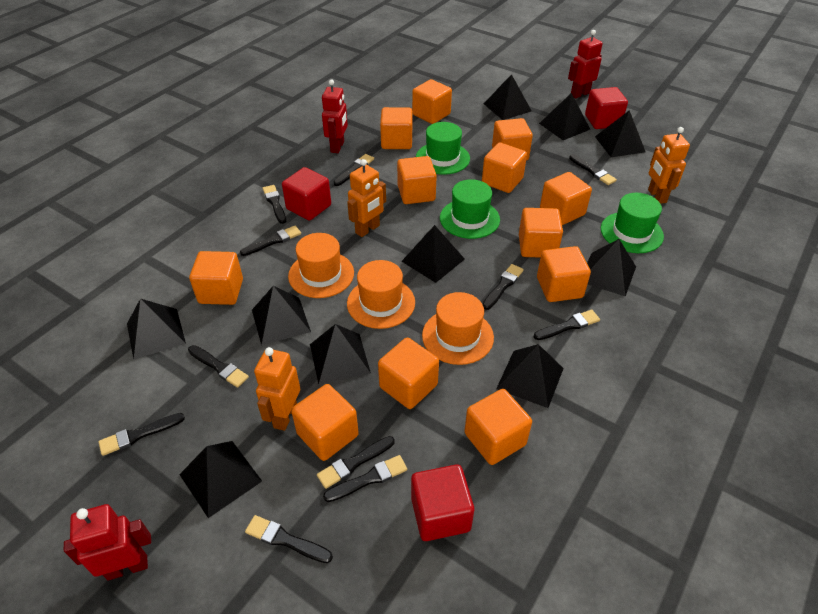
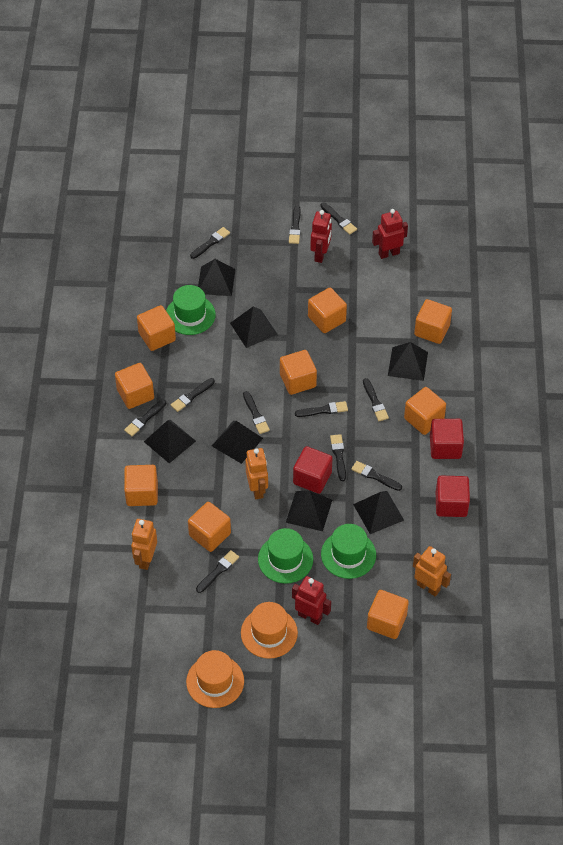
black pyramid: [127,299,186,359] [179,441,262,518] [252,286,311,345] [310,324,371,384] [401,225,465,283] [484,74,531,120] [496,344,564,408] [539,93,591,140] [587,239,636,296] [595,110,646,157] = 10 -> [144,420,196,463] [198,259,235,296] [212,421,263,464] [230,306,278,348] [286,490,332,531] [353,491,404,534] [388,342,428,381] = 7
orange cube: [189,251,243,305] [291,384,359,461] [378,338,439,409] [380,107,412,149] [397,156,437,204] [412,79,452,124] [464,389,532,465] [482,143,527,193] [492,118,533,160] [519,208,563,258] [537,246,591,302] [540,172,592,225] = 12 -> [115,363,154,409] [124,465,158,506] [137,305,176,351] [188,502,231,552] [280,350,317,395] [308,288,347,333] [367,590,409,639] [404,387,446,435] [414,299,452,344] = 9
orange hat: [288,233,354,298] [347,260,415,329] [422,292,494,365] = 3 -> [186,650,244,708] [241,602,298,659] = 2

